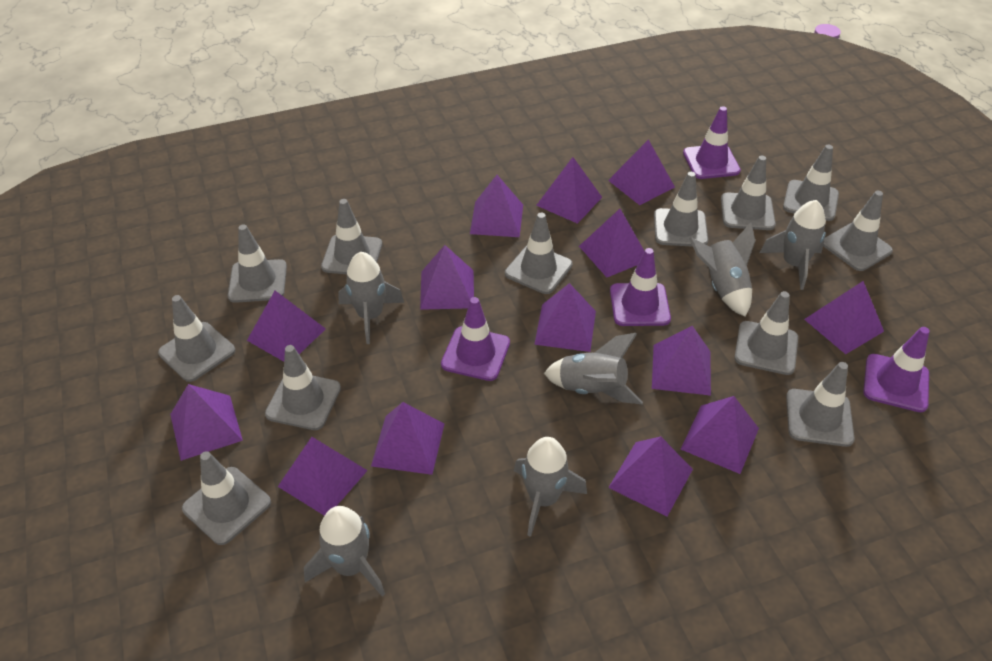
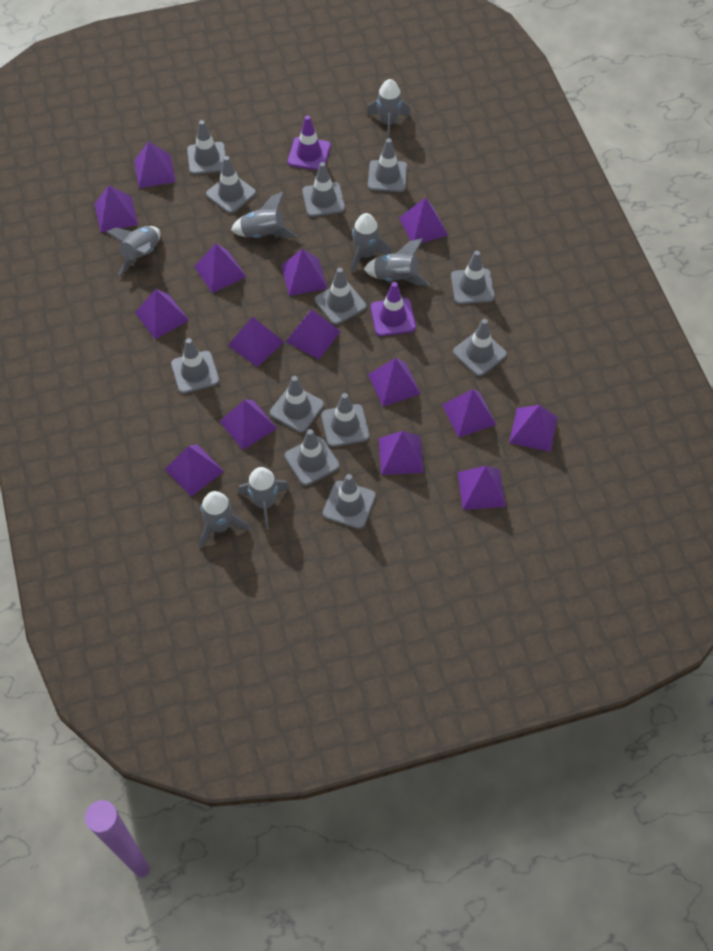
grey rocket: [304,506,385,597] [338,252,404,344] [514,437,587,537] [544,333,643,404] [689,223,755,317] [760,200,826,290] = 6 -> [106,226,160,276] [199,491,250,548] [231,192,297,238] [238,467,290,529] [351,213,392,273] [364,238,430,285] [367,79,411,139] = 7
purple pyramid: [170,384,243,461] [247,291,326,362] [278,437,368,516] [371,402,444,475] [420,245,474,310] [470,175,523,237] [534,283,596,352] [536,157,602,224] [579,209,644,277] [608,139,675,205] [608,436,693,517] [652,326,711,396] [681,396,759,474] [804,281,884,354] = 14 -> [94,185,138,233] [134,141,176,188] [135,289,189,339] [165,444,224,497] [194,243,246,293] [220,400,277,450] [228,317,284,367] [281,249,327,296] [286,310,341,359] [368,358,421,407] [379,431,424,475] [399,197,448,243] [442,389,497,438] [458,466,506,510] [509,405,558,452] = 15
purple traffic cone: [441,297,510,381] [610,248,671,326] [683,106,741,179] [863,327,930,412] = 4 -> [288,116,331,170] [370,282,416,336] = 2

